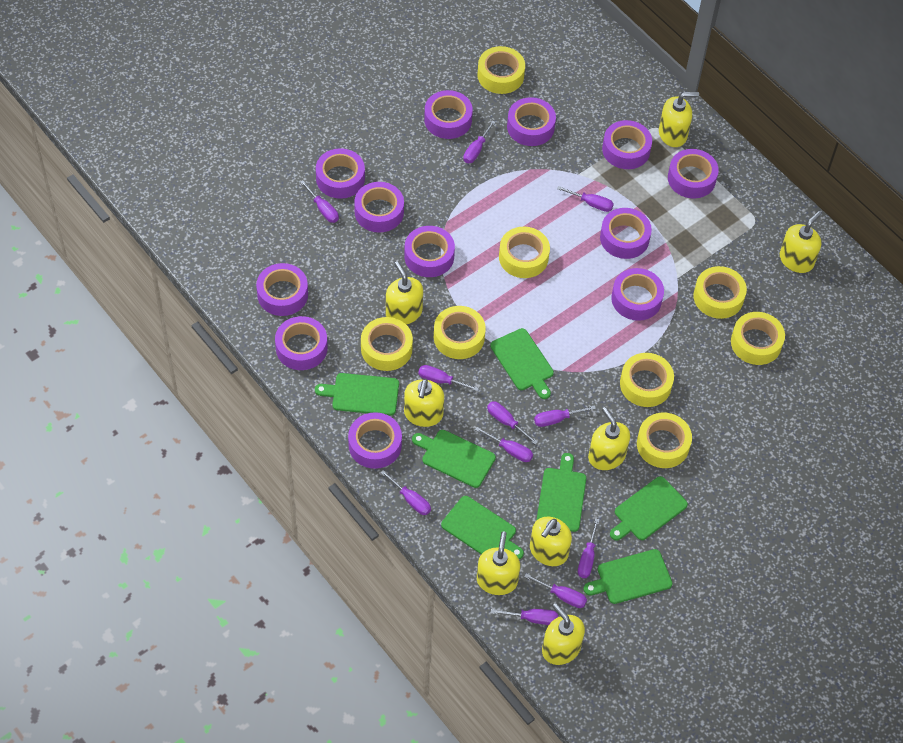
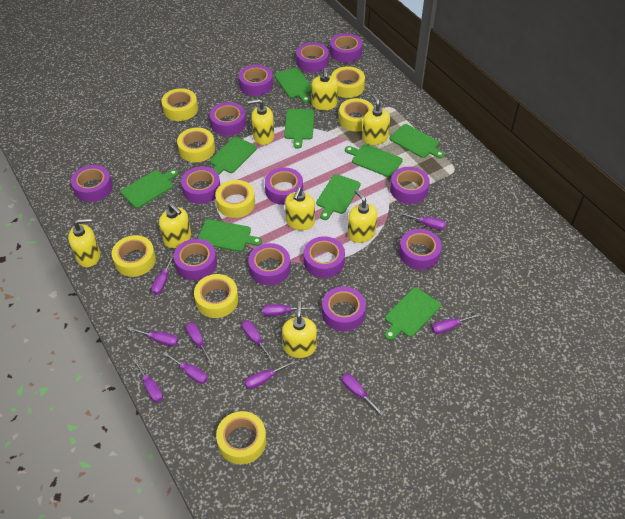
green cutting board: [315,373,399,416] [412,430,496,488] [441,496,524,559] [490,328,554,399] [536,453,586,532] [583,549,673,604] [610,476,688,541] = 7 -> [121,169,178,208] [197,219,262,252] [210,137,257,175] [275,67,312,103] [284,109,314,149] [316,174,361,220] [345,144,402,177] [385,287,441,340] [390,124,444,158] = 9
purple tape: [256,263,308,316] [275,316,328,370] [316,148,365,199] [348,412,402,469] [354,182,404,233] [404,226,455,277] [424,90,473,139] [507,97,556,146] [600,208,652,259] [602,120,652,169] [611,268,664,321] [668,149,719,198] = 12 -> [71,165,113,202] [174,239,217,280] [181,167,220,204] [210,102,246,136] [239,65,273,96] [248,243,291,285] [265,167,303,205] [296,42,329,72] [304,236,345,278] [322,287,366,331] [330,33,363,63] [390,167,430,204] [399,229,442,270] = 13

